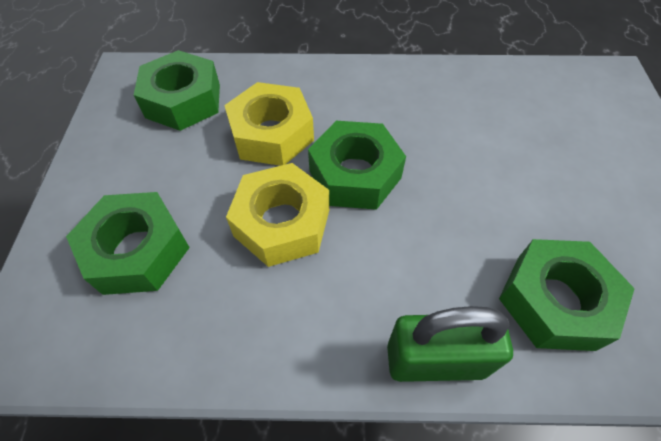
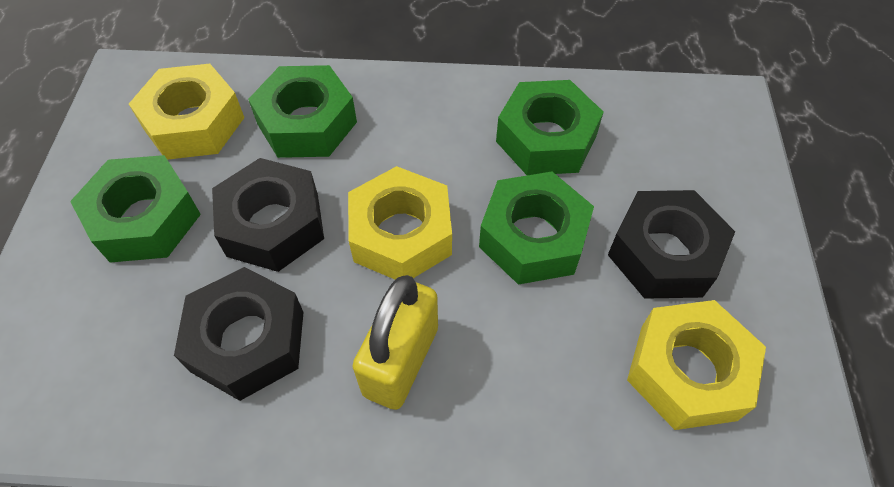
black nut: none = 0 -> [174,267,304,401] [212,158,324,272] [608,190,735,299] = 3
green padlock: [387,306,513,382] = 1 -> none = 0
yellow nut: [224,82,314,166] [226,163,329,267] = 2 -> [129,64,245,160] [348,166,452,280] [627,300,766,430] = 3
yellow padlock: none = 0 -> [352,275,438,410] = 1

